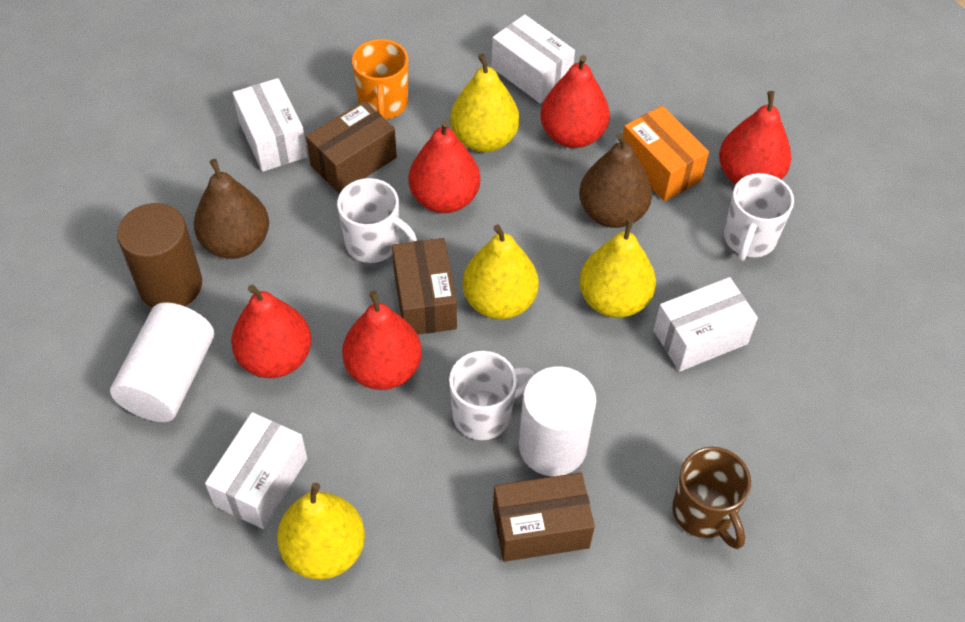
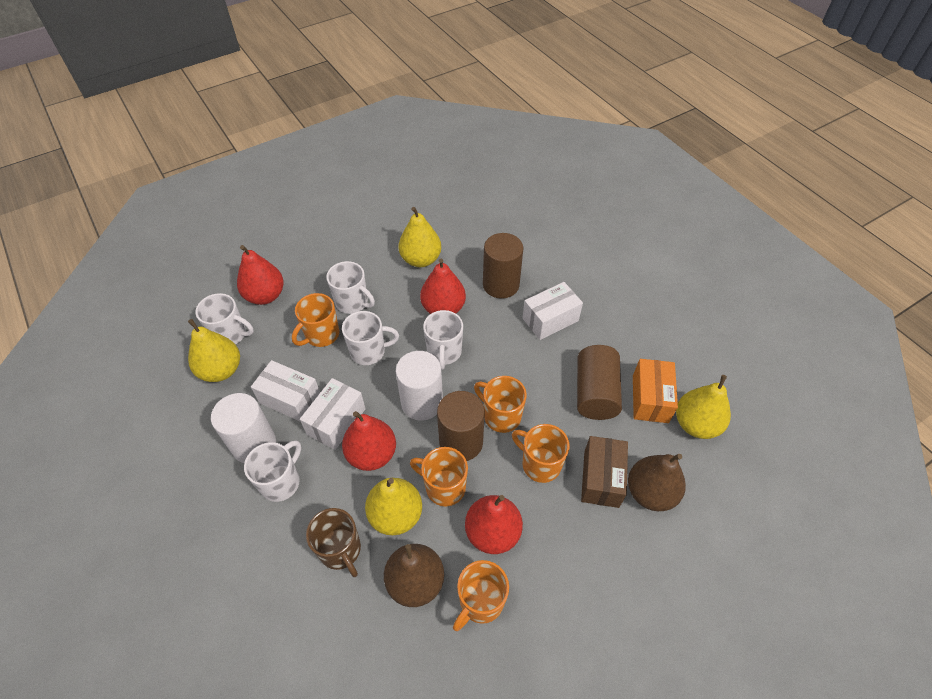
brown box: [306,101,397,194] [392,238,457,335] [493,473,595,562] = 3 -> [581,436,628,508] = 1
brown cylinder: [117,203,202,308] = 1 -> [437,391,485,461] [483,233,523,299] [577,345,622,420] = 3
orange mug: [352,39,408,120] = 1 -> [292,293,339,347] [410,447,468,507] [453,560,509,631] [474,376,527,433] [512,424,569,483] = 5
red pear: [231,285,312,378] [342,291,422,390] [408,121,480,213] [540,55,610,148] [719,91,791,185] = 5 -> [237,245,284,305] [342,411,396,471] [420,259,466,314] [465,495,523,554] = 4
white box: [205,412,307,529] [233,78,308,172] [492,15,575,104] [653,277,758,372] = 4 -> [251,360,320,422] [300,378,366,450] [522,282,583,340] = 3
white mug: [337,178,417,263] [449,351,534,440] [724,173,794,261] = 3 -> [195,293,254,345] [244,440,301,502] [326,261,375,314] [342,311,399,365] [423,310,463,370] = 5

